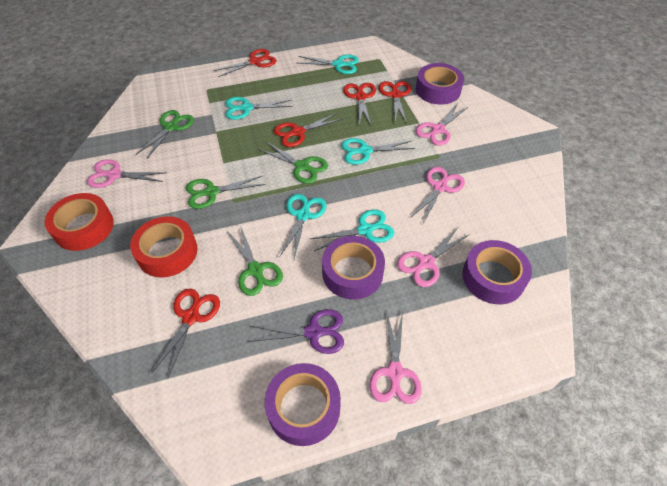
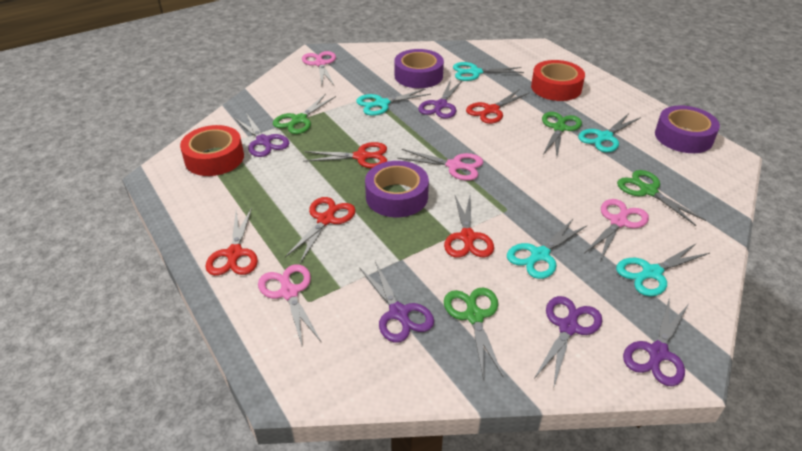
pink scissors: [87,159,167,188] [369,312,422,404] [397,226,470,287] [410,167,465,223] [416,105,468,146] = 5 -> [258,264,321,345] [302,51,336,85] [397,149,483,181] [585,199,649,261] = 4
purple scissors: [247,309,344,354] = 1 -> [234,113,290,157] [359,261,434,343] [418,79,462,119] [534,296,602,386] [623,297,688,386] = 5
purple tape: [265,363,341,446] [322,236,385,299] [416,63,464,104] [462,240,532,304] = 4 -> [365,161,429,217] [394,49,444,88] [655,106,720,153] = 3

